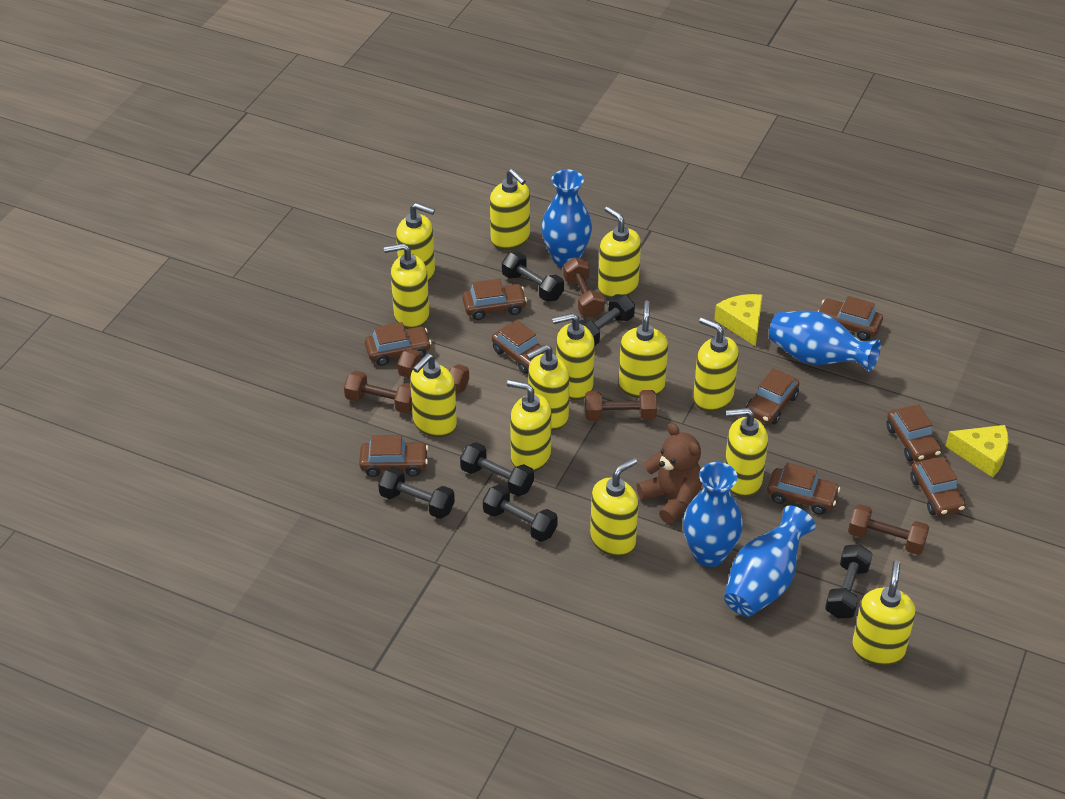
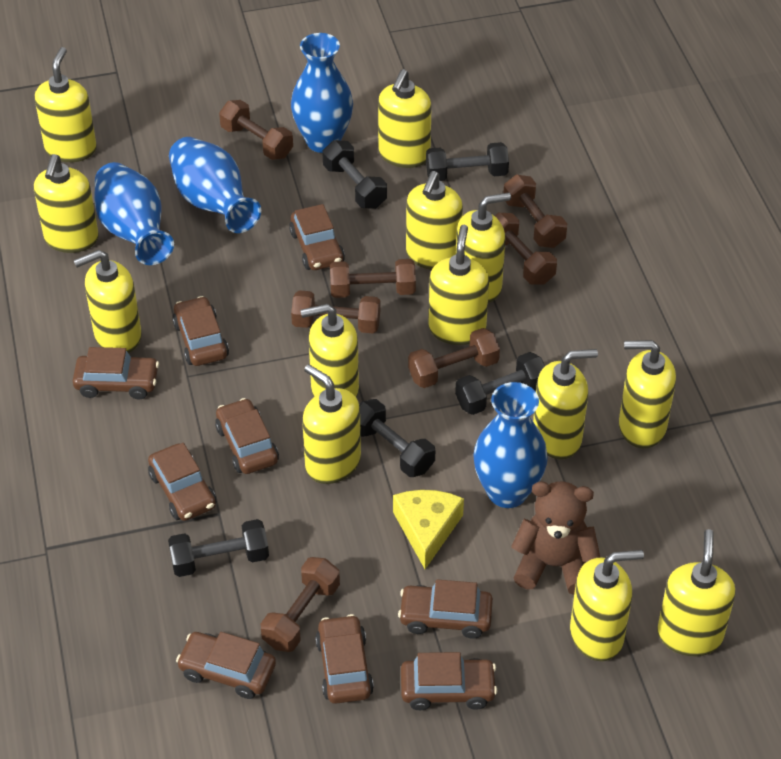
black dumbbell: [378,467,455,519] [460,442,534,496] [483,485,558,542] [502,252,564,302] [579,294,635,345] [825,544,873,619] = 6 -> [168,519,269,577] [322,140,387,209] [359,399,435,477] [426,142,509,181] [455,352,545,415] = 5
brown dumbbell: [344,371,412,413] [397,349,469,394] [563,257,605,318] [585,390,657,421] [848,504,929,555] = 5 -> [219,100,293,160] [261,557,340,652] [291,290,380,333] [330,259,416,298] [408,328,500,388] [495,213,557,285] [503,175,567,248] = 7
yellow cheese: [714,294,762,346] [946,425,1008,477] = 2 -> [393,490,464,569] = 1

